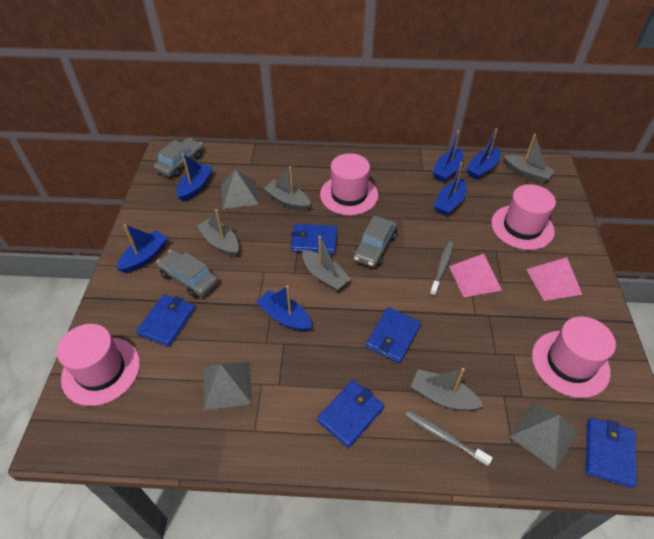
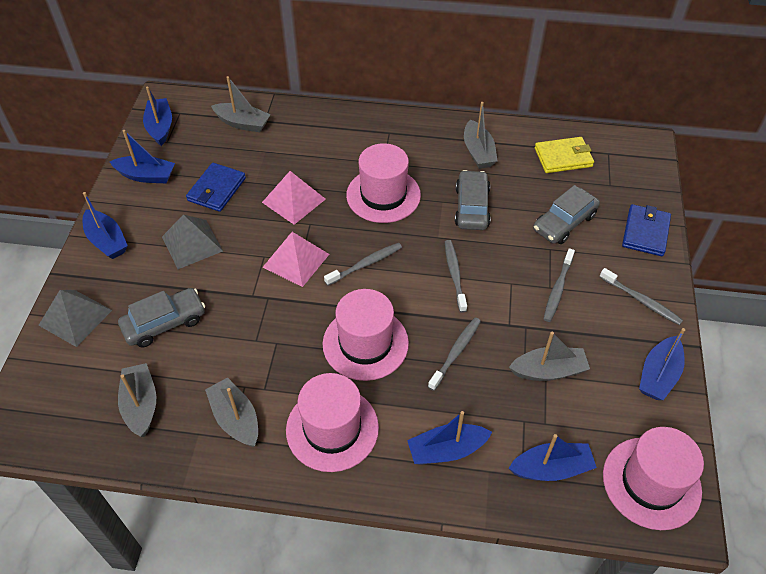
blue wallet: [136,294,195,347] [291,224,337,254] [317,380,384,448] [366,307,421,363] [586,417,637,488] = 5 -> [186,163,246,212] [622,204,671,256] = 2
grey pyramid: [203,362,252,410] [221,169,259,209] [509,402,578,470] = 3 -> [38,290,112,347] [162,215,223,269] = 2
grey toothbrush: [405,410,493,466] [430,242,454,296] = 2 -> [324,243,402,286] [428,318,481,391] [445,240,467,313] [544,248,575,322] [600,268,683,325] = 5
yellow wallet: none = 0 -> [535,137,594,173] = 1

